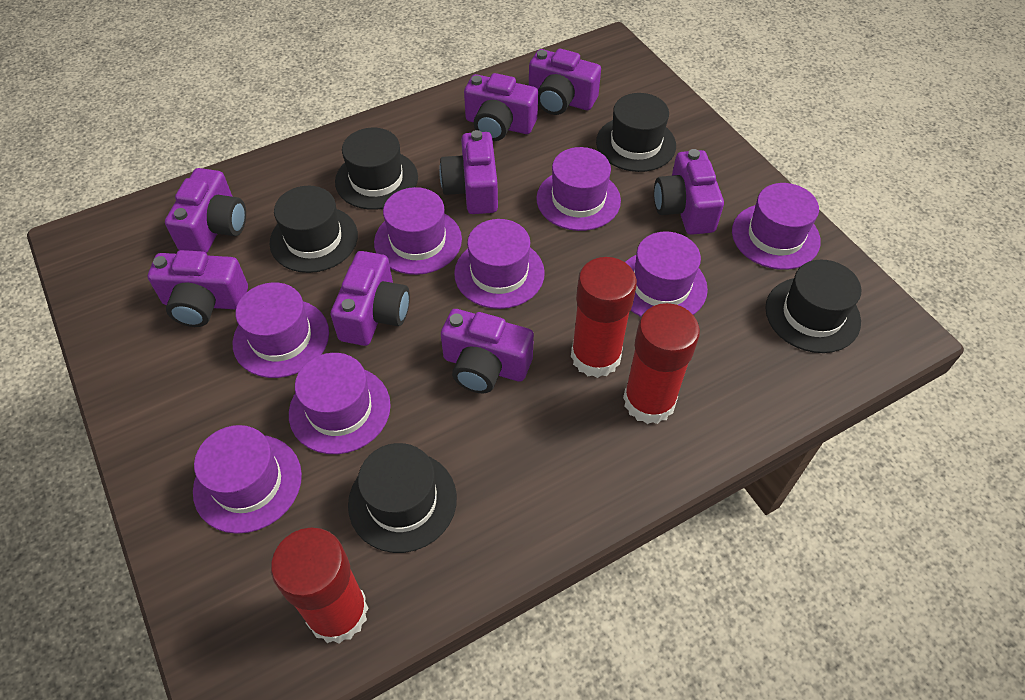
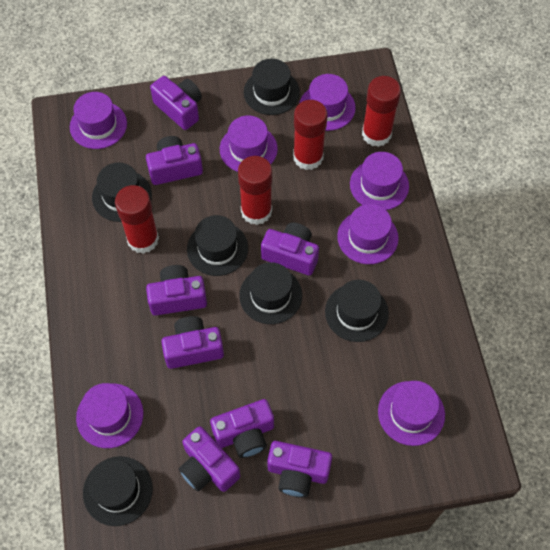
black hat: [269,186,358,273] [335,128,418,210] [348,443,457,553] [596,93,676,172] [765,260,861,353] = 5 -> [83,456,153,526] [92,162,152,222] [187,215,248,276] [239,262,302,324] [244,59,300,115] [325,280,389,342] = 6
purple hat: [193,425,302,534] [233,282,329,378] [289,353,391,454] [374,187,462,275] [454,219,545,309] [536,147,621,231] [625,232,708,317] [732,183,821,270] = 8 -> [70,92,127,149] [76,383,144,448] [220,116,278,172] [299,74,356,131] [337,204,399,264] [350,152,409,210] [378,381,445,446] = 7
red glue stick: [271,528,368,644] [571,257,637,378] [623,303,700,424] = 3 -> [115,185,159,254] [238,156,272,225] [293,100,328,170] [362,76,401,147] = 4

